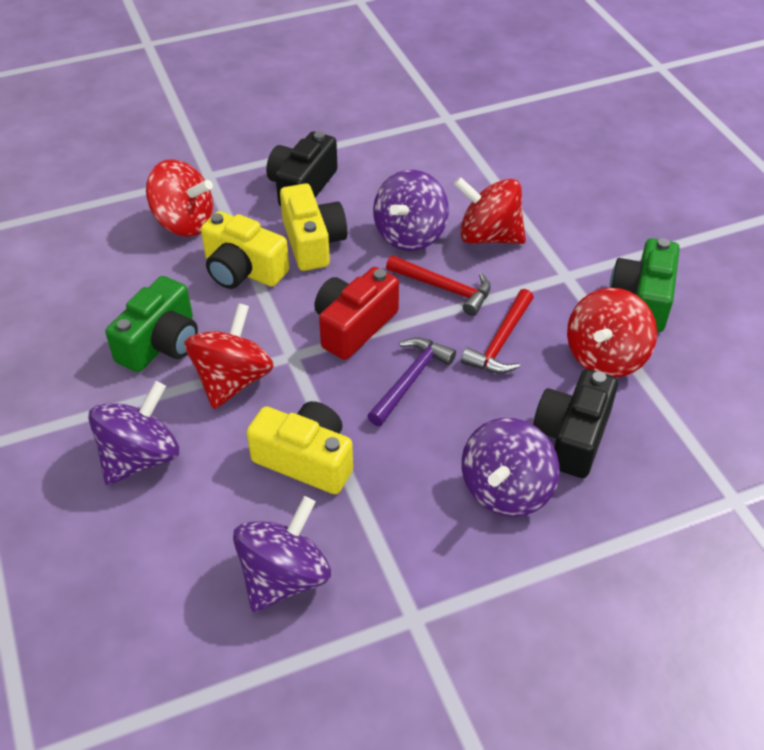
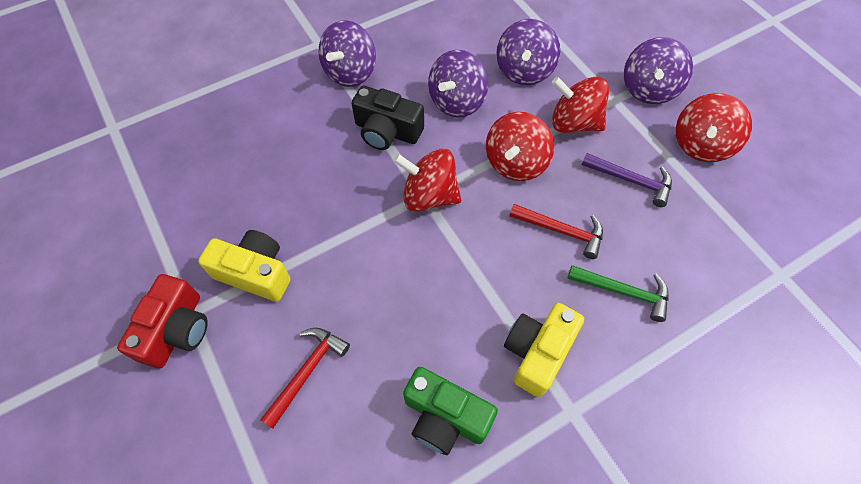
black camera: [266,131,338,206] [533,369,618,478] = 2 -> [351,86,424,150] = 1
green camera: [105,276,198,372] [609,238,680,332] = 2 -> [403,367,498,455] = 1
green hammer: none = 0 -> [568,265,669,322] = 1
yellow camera: [201,211,289,289] [247,401,353,494] [280,183,347,271] = 3 -> [198,230,291,302] [504,303,584,397] = 2

